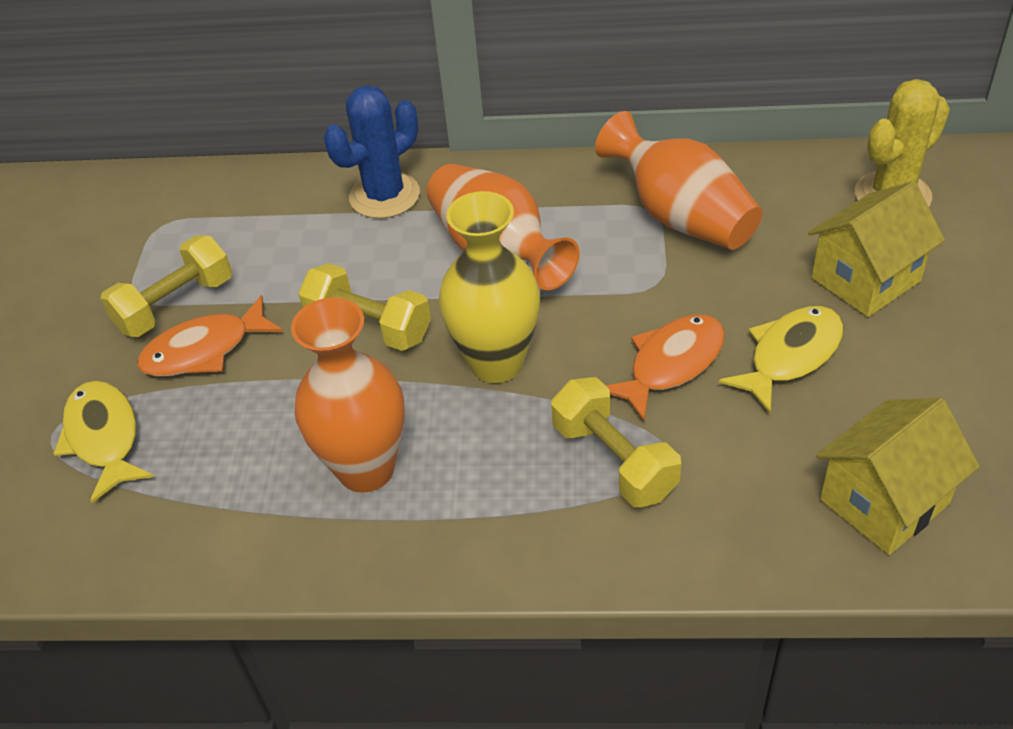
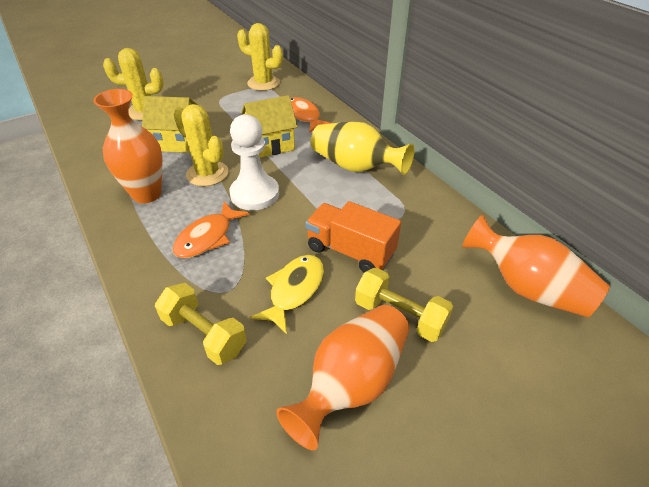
blue cactus: [324,85,420,219] = 1 -> none = 0
orange truck: none = 0 -> [305,201,401,272] = 1
white pawn: none = 0 -> [229,114,279,210] = 1
yellow cactus: [855,79,950,207] = 1 -> [103,48,164,121] [174,104,229,186] [237,23,283,91] = 3
yellow dumbbell: [100,235,232,337] [298,263,431,351] [551,377,681,507] = 3 -> [155,283,247,365] [355,268,453,342] = 2
yellow fish: [53,381,154,503] [719,306,843,413] = 2 -> [250,255,324,334] = 1

